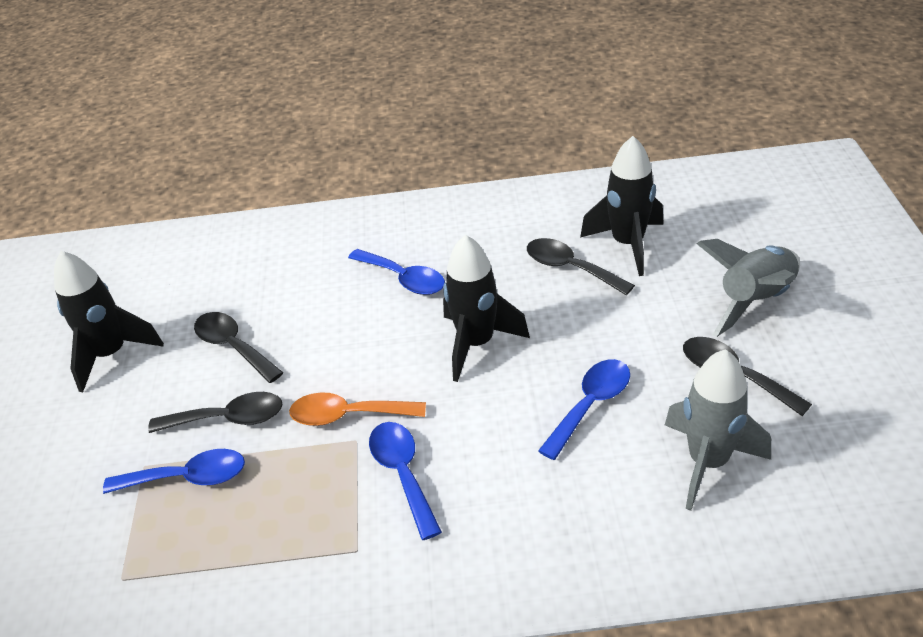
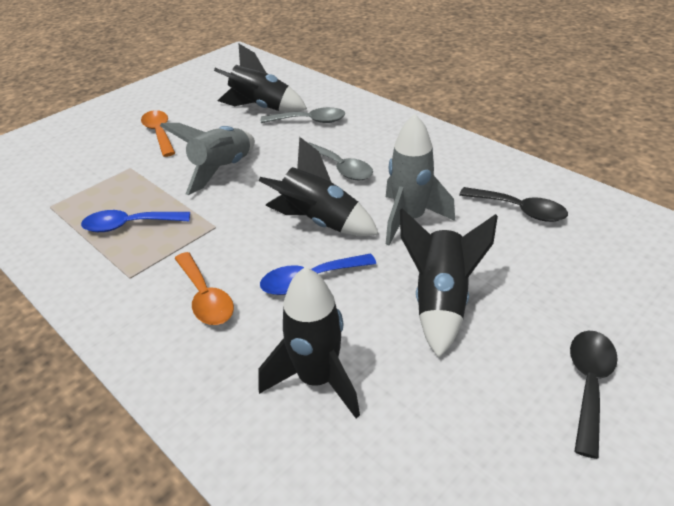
black rocket: [54,251,164,393] [443,235,530,382] [580,136,664,276] = 3 -> [214,44,307,112] [259,137,379,236] [259,267,360,418] [400,208,498,358] = 4
black spoon: [148,392,283,433] [194,312,284,383] [527,238,635,295] [683,337,812,416] = 4 -> [459,187,568,222] [570,331,618,459] = 2
blue spoon: [103,449,245,494] [348,249,445,295] [369,422,442,540] [538,359,630,460] = 4 -> [81,210,190,232] [260,253,376,295] = 2
grey spoon: none = 0 -> [260,107,345,123] [309,143,373,180] = 2
orange spoon: [289,392,426,426] = 1 -> [141,110,175,157] [174,252,234,325] = 2

